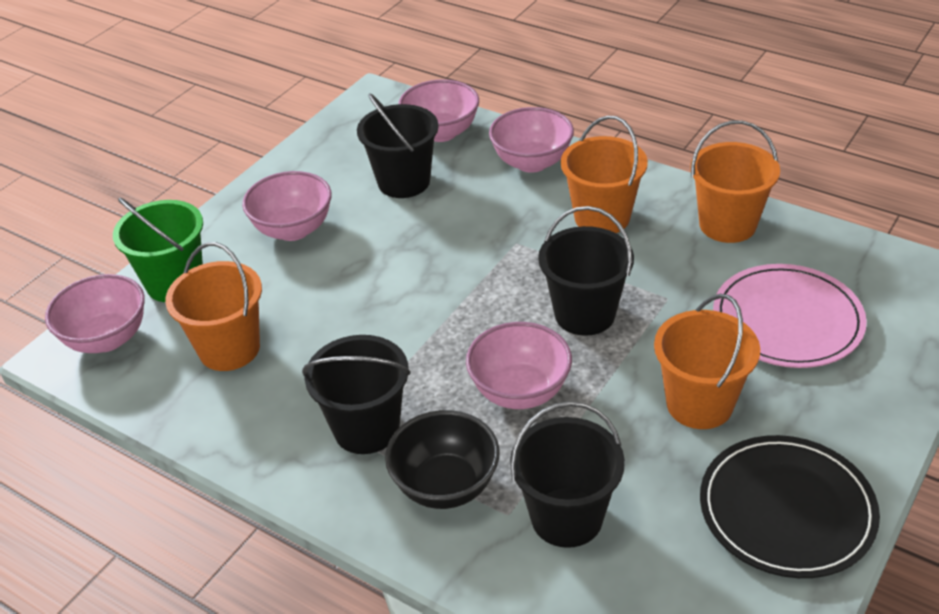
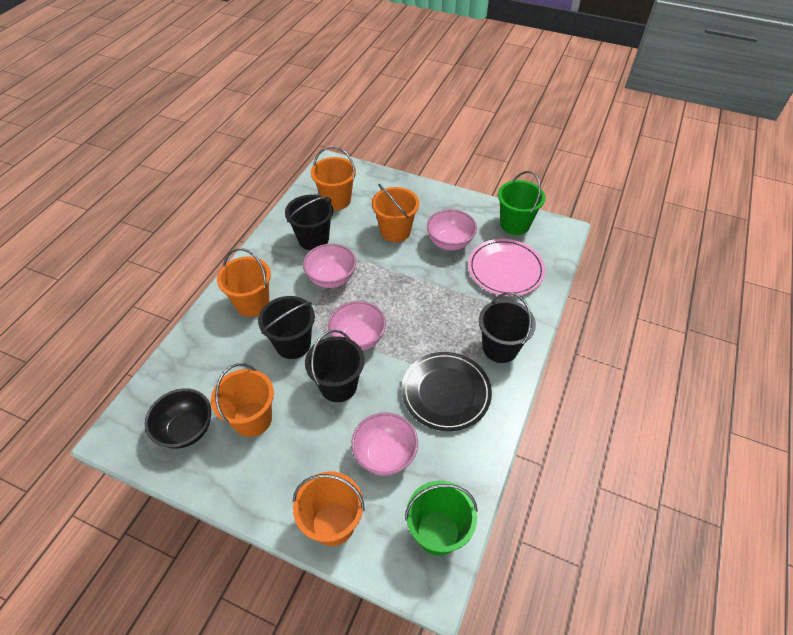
green bucket: [113,198,203,302] = 1 -> [405,480,478,556] [498,171,546,235] = 2
orange bucket: [165,242,262,371] [561,116,648,233] [654,294,760,429] [690,120,780,243] = 4 -> [211,363,274,437] [217,248,271,317] [293,471,365,546] [311,146,356,210] [372,184,419,242] = 5
pink bowl: [45,274,145,353] [242,171,332,241] [399,79,479,142] [466,322,572,409] [489,107,574,173] = 5 -> [303,244,356,288] [328,301,386,351] [351,413,418,476] [427,209,477,250] = 4

